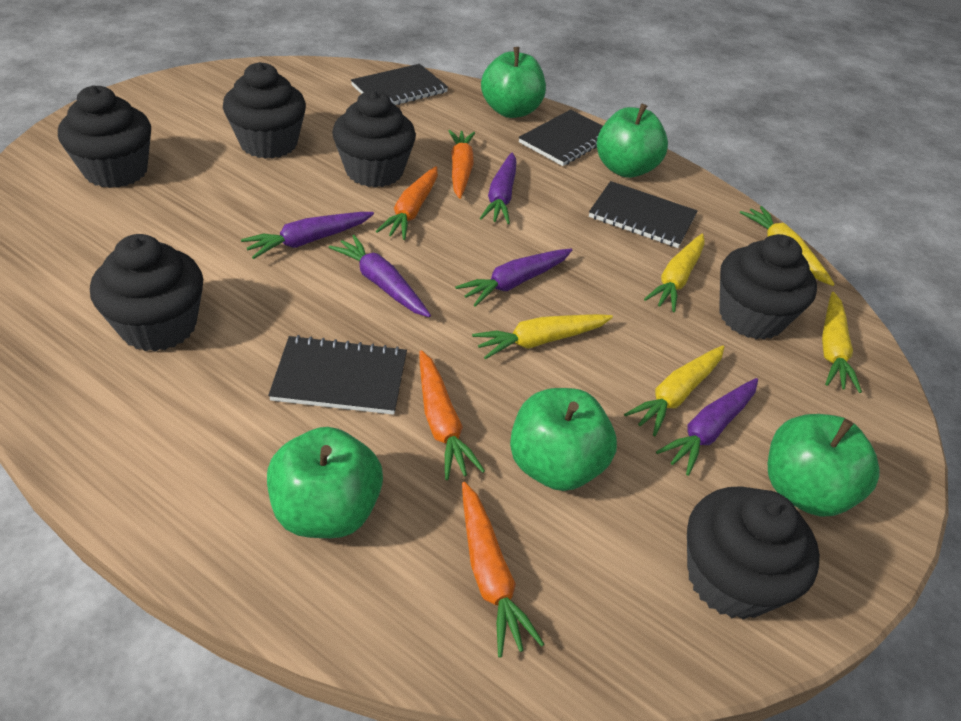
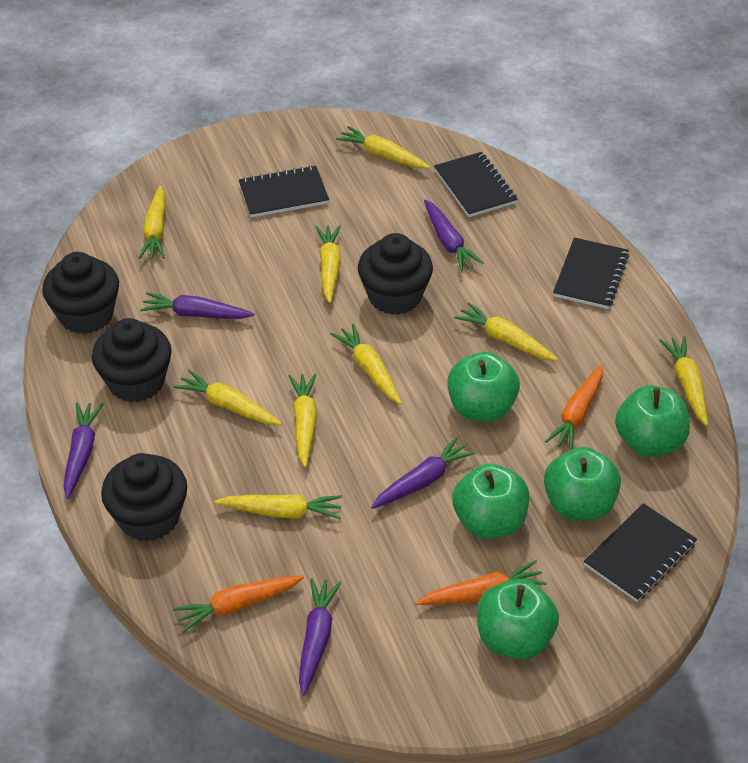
black cupcake: [58,85,151,188] [90,234,203,352] [223,62,306,159] [332,90,416,188] [687,486,820,620] [719,234,817,340] = 6 -> [42,252,119,334] [92,318,172,402] [101,453,187,542] [358,233,433,315] = 4
orange carrot: [376,166,438,240] [419,350,485,480] [449,130,475,199] [462,482,544,658] = 4 -> [173,575,304,633] [415,560,547,605] [545,365,603,450] = 3
yellow carrot: [472,314,613,359] [624,346,724,436] [644,234,705,312] [740,206,835,286] [822,292,862,393] = 5 -> [139,185,165,259] [174,370,282,425] [214,494,342,519] [289,374,317,467] [315,225,341,303] [331,324,402,404] [336,126,430,168] [454,302,558,361] [659,336,708,426] = 9

